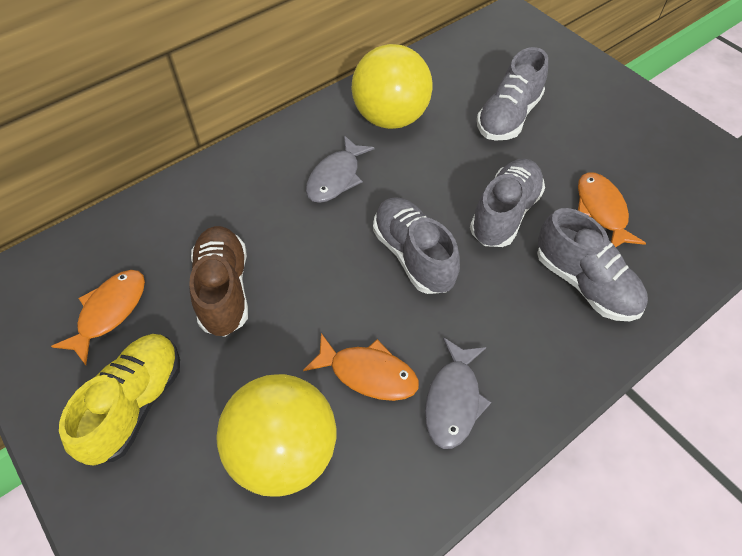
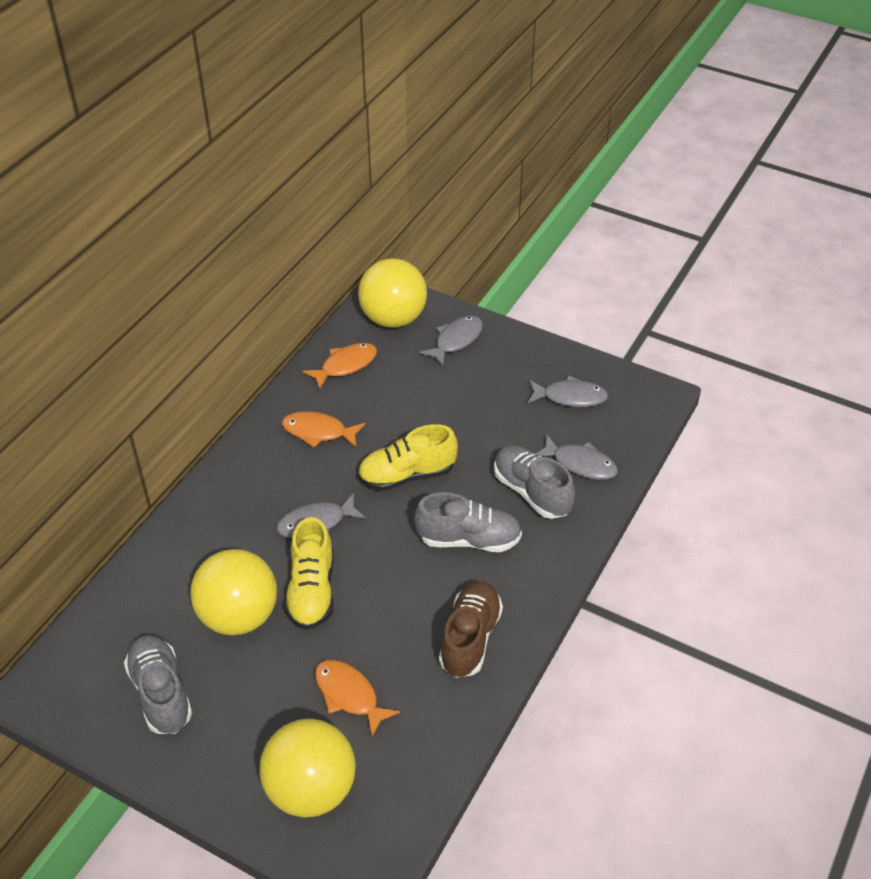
grey fish: [306,135,375,203] [425,337,492,449] = 2 -> [276,493,366,538] [419,316,483,366] [528,376,608,407] [535,435,618,480] = 4
grey shoe: [373,197,460,294] [470,159,545,247] [477,47,548,141] [537,208,648,321] = 4 -> [124,635,192,734] [414,492,522,552] [494,445,575,519] = 3
yellow ball: [216,374,336,496] [352,44,433,129] = 2 -> [191,549,277,636] [260,719,356,818] [358,259,427,328] = 3
yellow shoe: [59,334,180,466] = 1 -> [284,517,334,630] [358,424,458,491] = 2

